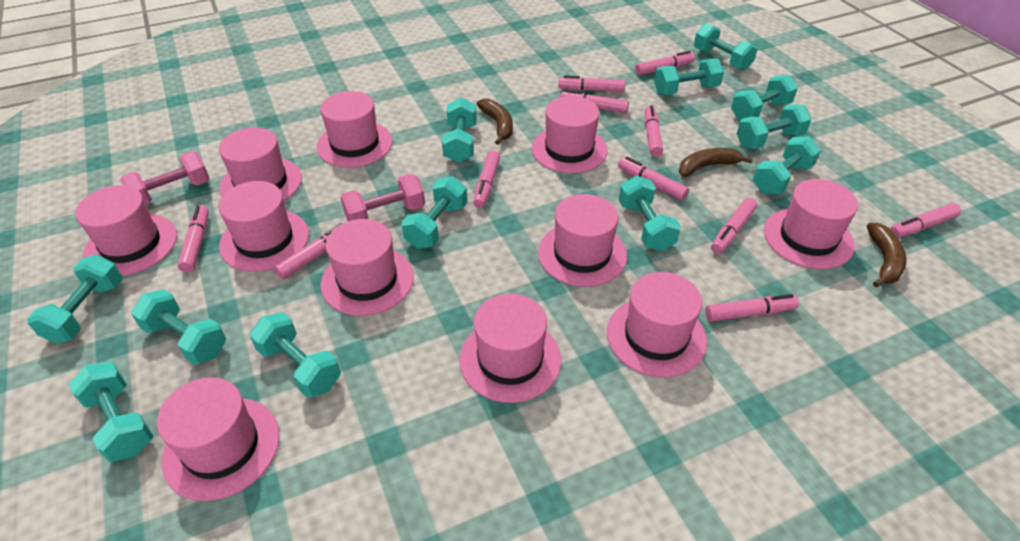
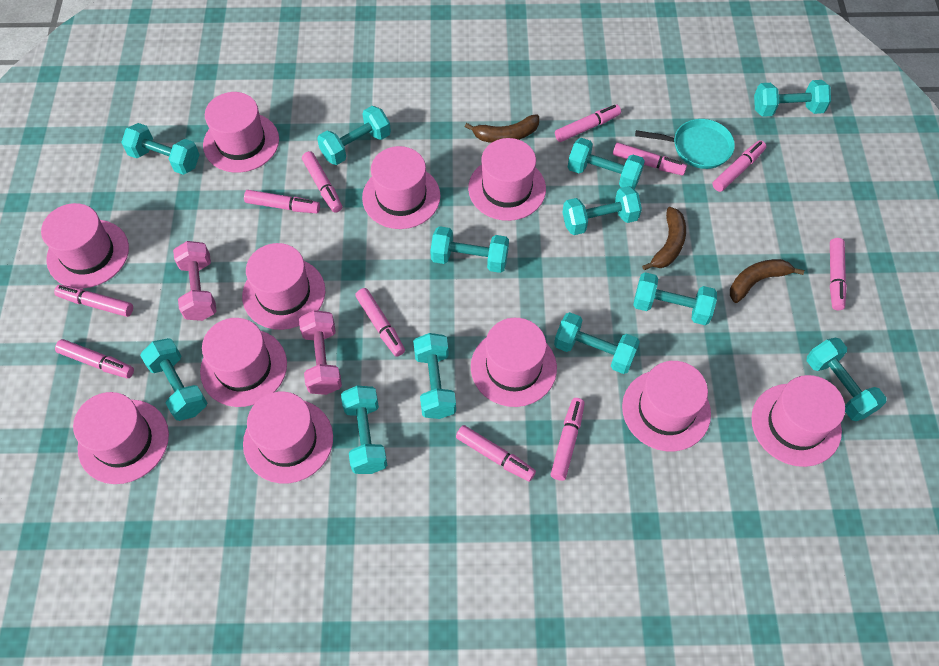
turquoise pan: none = 0 -> [635,119,735,169] = 1

